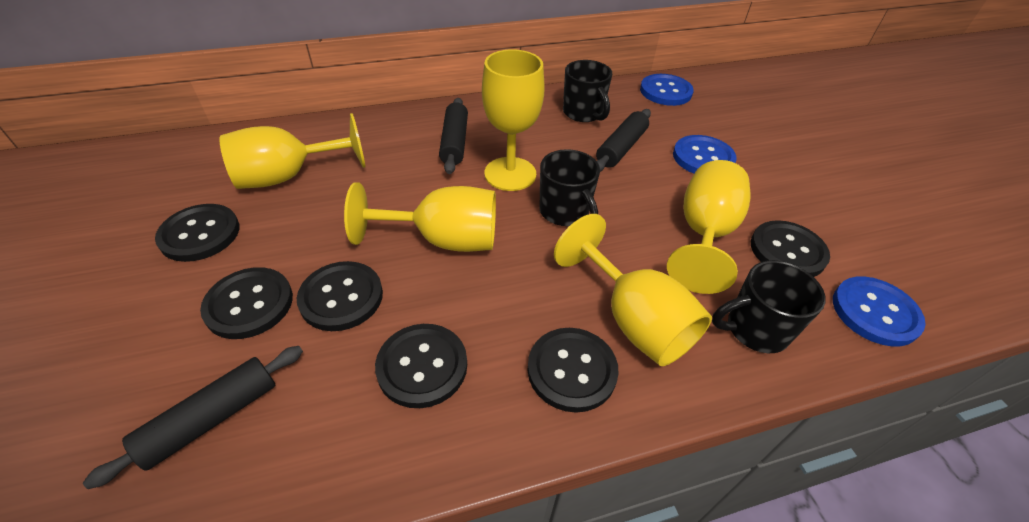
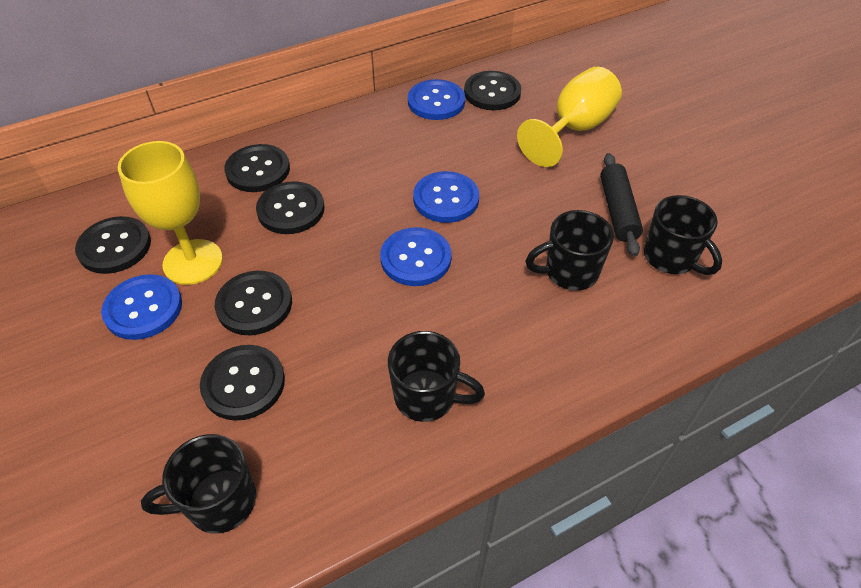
black mug: [539,149,600,226] [563,60,612,122] [712,260,826,353] = 3 -> [141,434,256,534] [388,331,485,422] [525,210,614,291] [644,195,722,275] = 4
black rolling pin: [83,346,303,489] [439,98,468,174] [596,109,651,172] = 3 -> [600,153,643,256] = 1
blue button: [640,74,694,106] [673,135,737,173] [833,276,926,347] = 3 -> [101,274,182,340] [380,227,452,286] [408,79,465,120] [413,171,479,223] = 4
yellow goblet: [220,113,366,189] [344,182,496,252] [482,49,545,191] [554,214,712,366] [667,160,751,294] = 5 -> [118,141,223,285] [517,67,622,167] = 2

